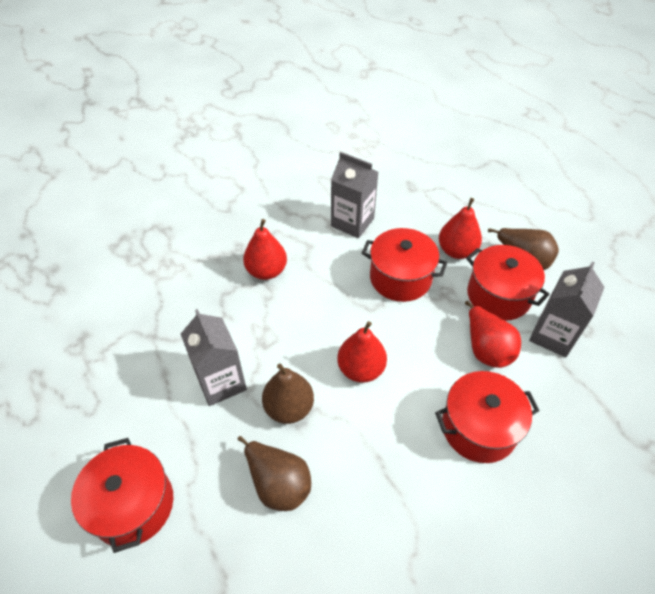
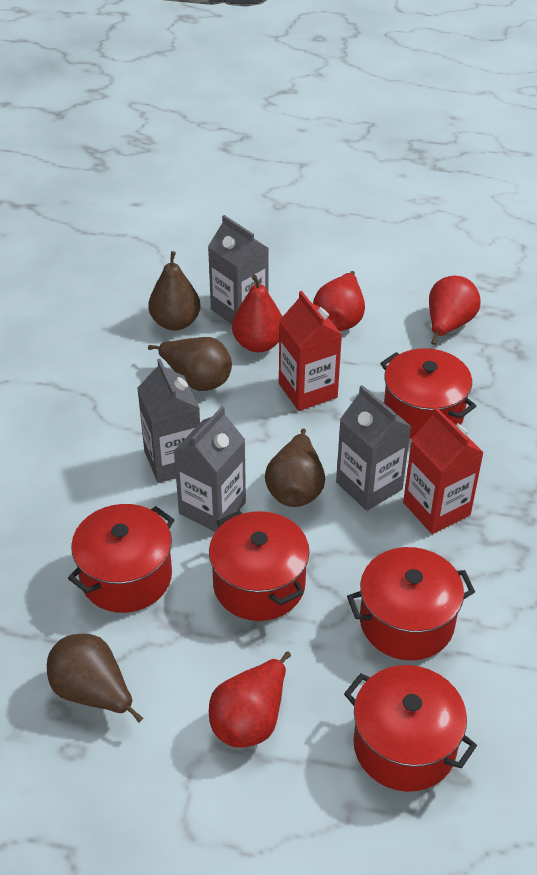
brown pear: [238,436,311,511] [262,364,314,424] [488,228,559,270] = 3 -> [47,634,144,723] [148,251,200,331] [148,337,232,391] [265,429,325,507] = 4
grey carton: [181,309,247,406] [331,152,378,238] [529,262,605,357] = 3 -> [137,359,200,483] [174,406,246,532] [208,215,269,324] [336,385,412,511] = 4
red carton: none = 0 -> [279,291,342,411] [403,407,484,534] = 2
red pot: [71,438,173,553] [362,228,447,302] [435,371,539,463] [466,245,550,321] = 4 -> [68,504,175,613] [209,511,310,621] [344,665,477,792] [347,547,475,661] [380,348,476,439] = 5

